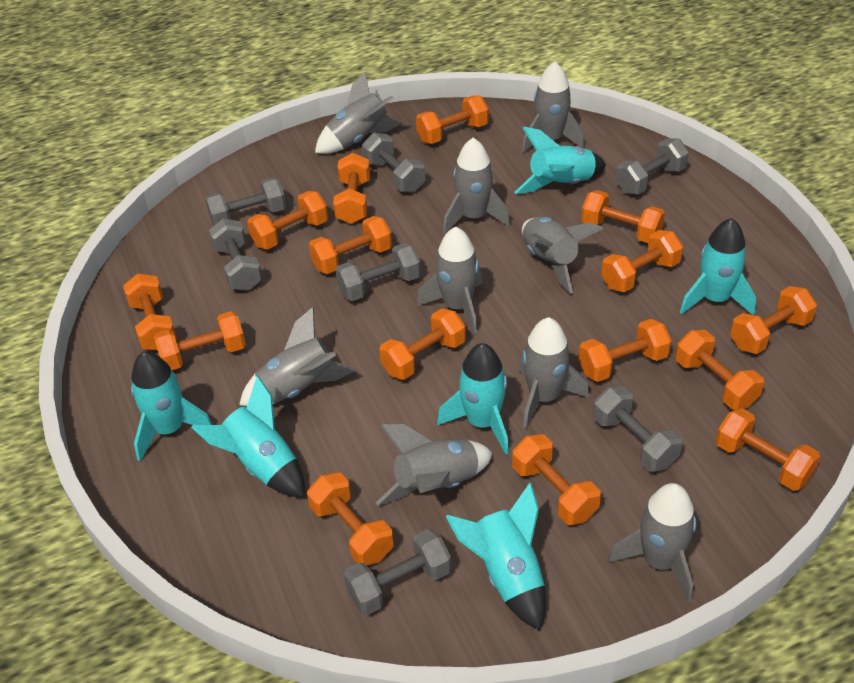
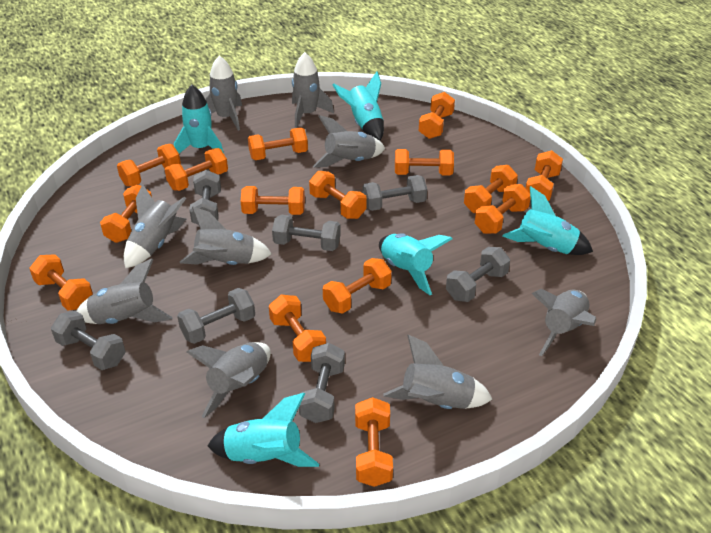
turquoise rocket: [131,351,212,461] [191,376,305,498] [437,343,509,454] [446,483,546,630] [515,127,606,194] [679,218,756,315] = 6 -> [174,85,224,153] [208,393,319,467] [333,72,384,141] [379,233,453,295] [502,186,593,255] = 5

